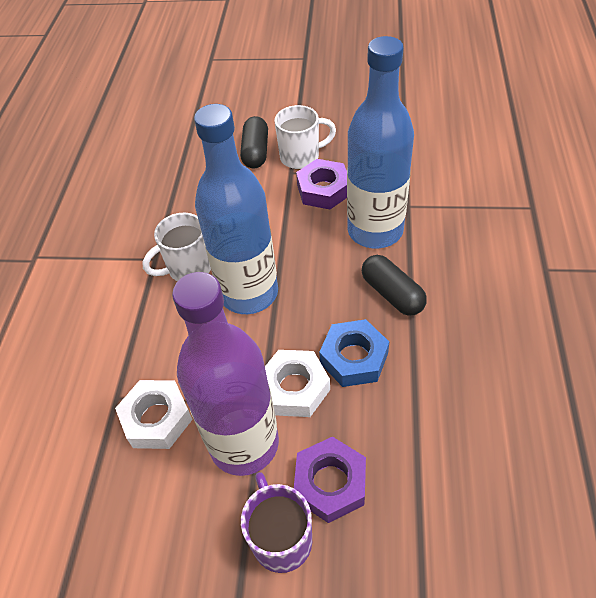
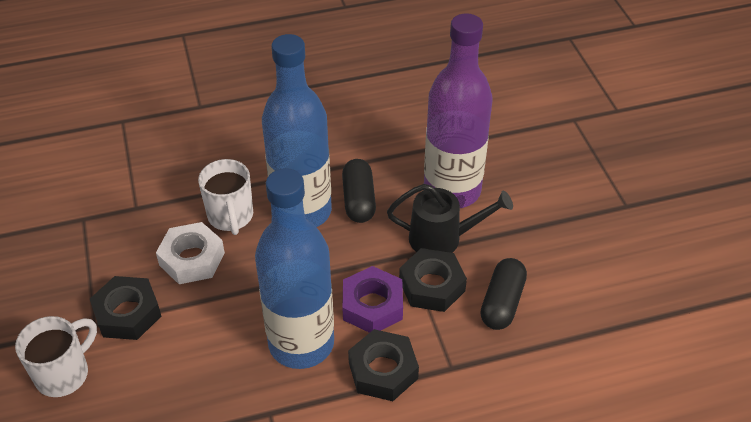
black nut: none = 0 -> [90,276,161,340] [348,329,419,401] [399,248,467,312] = 3
black watering can: none = 0 -> [387,184,513,253] = 1
blue nut: [319,319,389,387] = 1 -> none = 0
purple mug: [241,472,312,573] = 1 -> none = 0
purple nut: [294,437,366,523] [296,159,347,209] = 2 -> [342,266,403,333] = 1
white nut: [115,380,193,449] [265,350,330,417] = 2 -> [156,222,225,284] = 1

